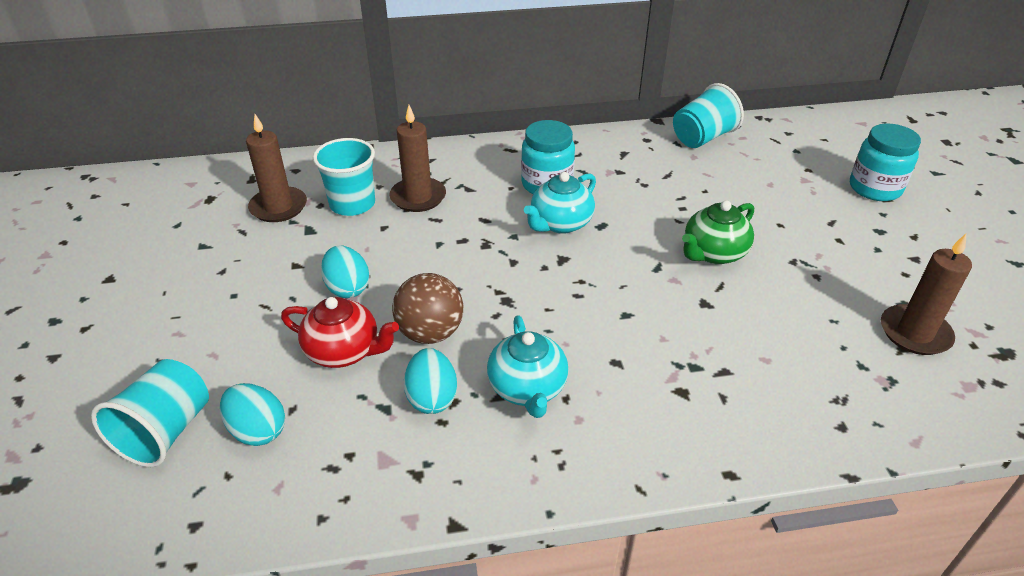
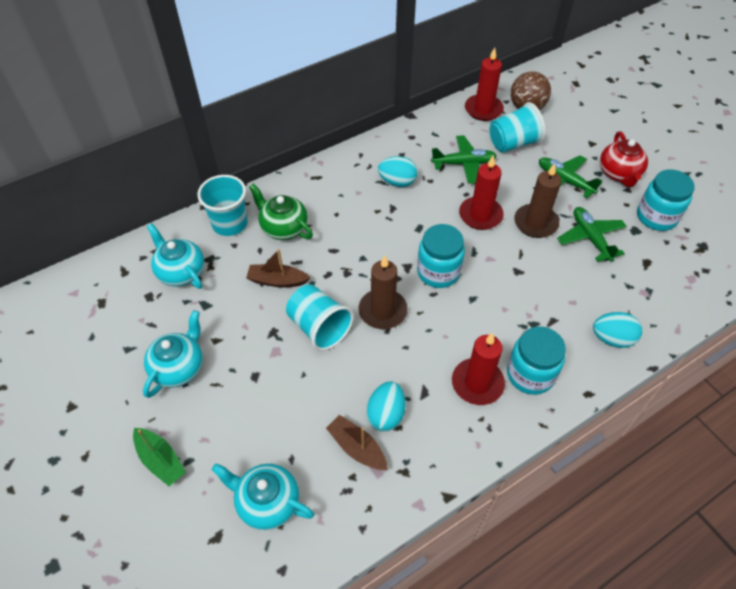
brown boat: none = 0 -> [246,249,311,288] [326,415,388,470] = 2
brown candle: [246,114,307,222] [389,105,446,212] [881,234,972,355] = 3 -> [358,256,408,329] [514,163,562,238] = 2
green boat: none = 0 -> [133,428,186,486] = 1
green plane: none = 0 -> [431,135,496,184] [539,155,602,198] [557,207,627,262] = 3
red candle: none = 0 -> [452,333,505,405] [459,155,504,230] [465,48,504,121] = 3
turquoise jar: [521,120,575,194] [850,123,921,201] = 2 -> [417,224,465,288] [507,326,566,395] [637,169,695,231] = 3
turquoise teapot: [487,316,568,418] [524,172,596,234] = 2 -> [143,310,203,398] [147,223,204,289] [212,463,314,530] = 3

